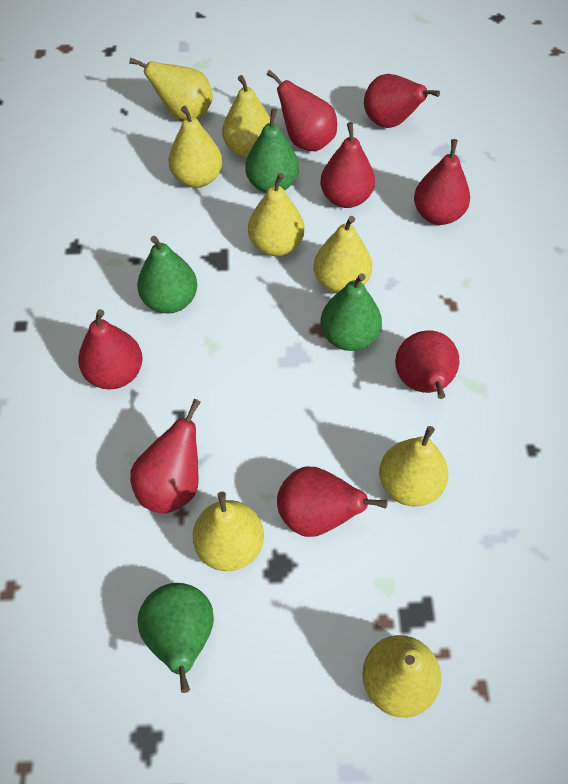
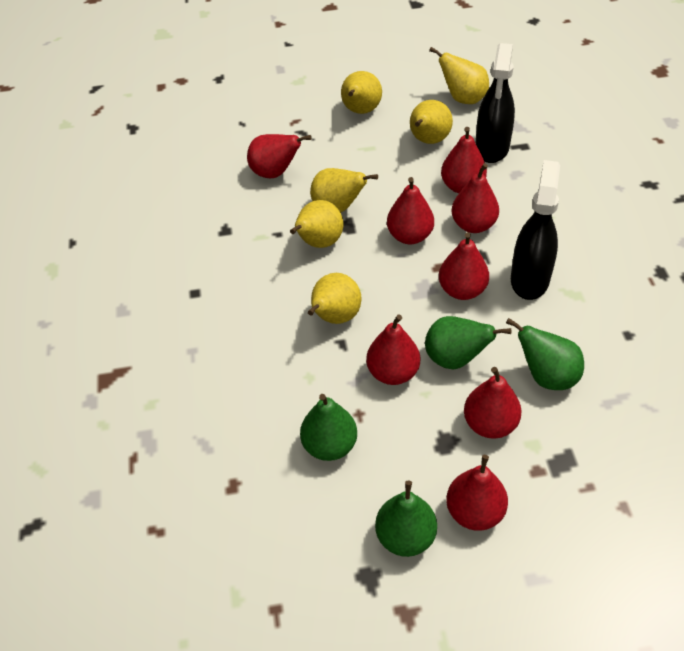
black spray bottle: none = 0 -> [475,43,515,163] [511,160,560,300] = 2
yellow pear: [129,58,213,120] [169,106,222,188] [193,492,264,571] [222,75,270,158] [248,173,305,256] [314,216,372,294] [362,635,441,718] [379,426,449,507] = 8 -> [290,200,343,248] [308,273,361,324] [310,168,378,212] [341,71,382,114] [410,100,453,144] [429,47,489,104] = 6

